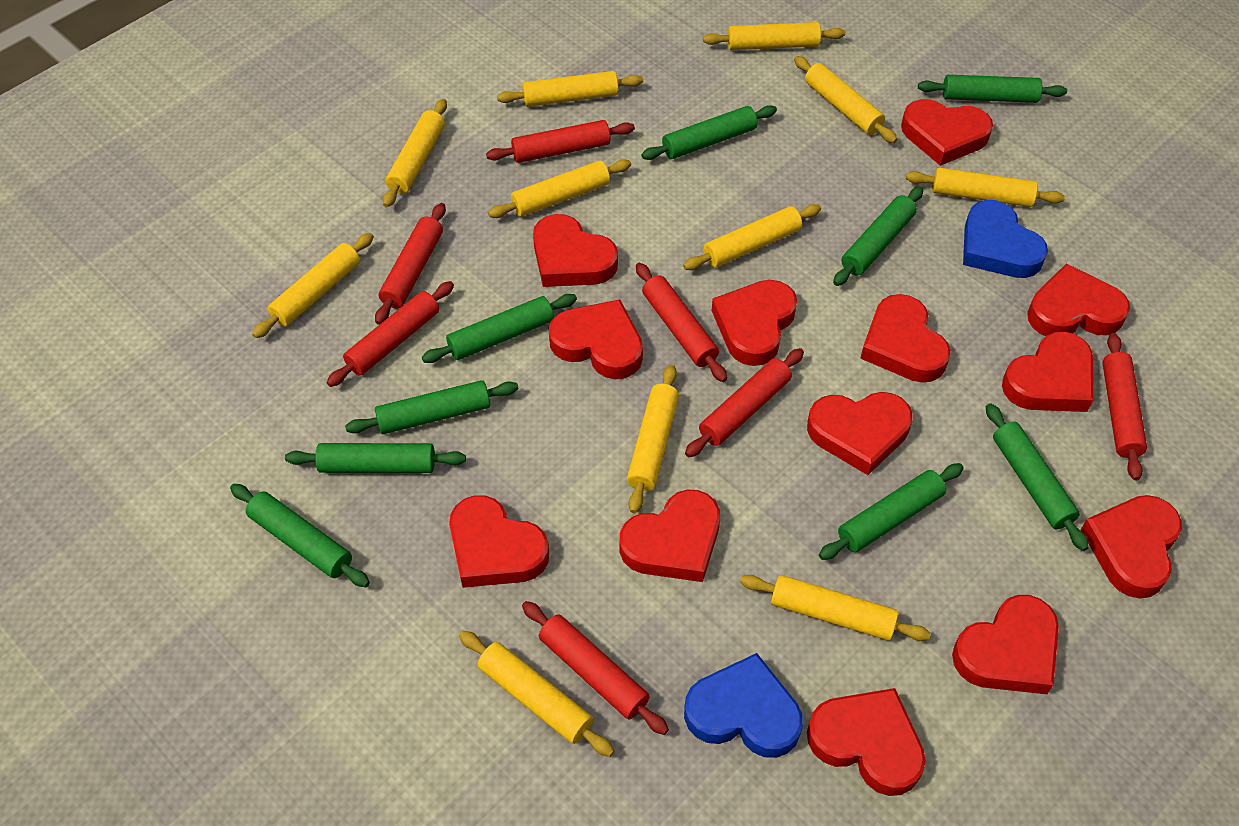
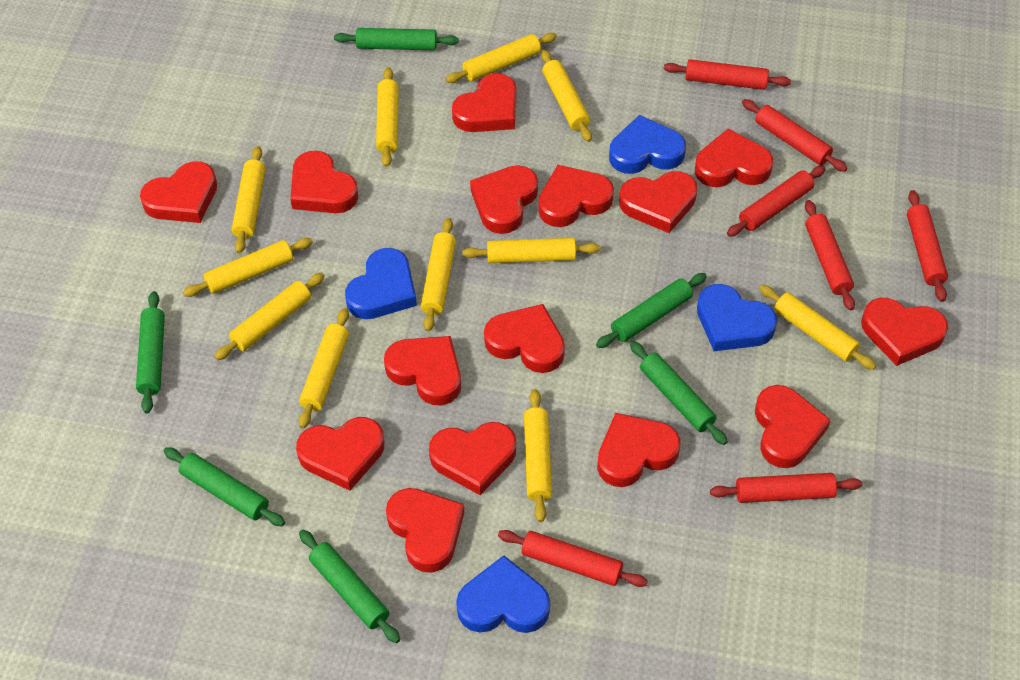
blue heart: [684,653,803,758] [963,200,1048,278] = 2 -> [345,248,417,319] [456,555,550,633] [609,115,686,174] [697,284,777,351] = 4
green rolling pin: [230,484,370,587] [285,443,466,473] [345,380,519,434] [422,294,577,363] [641,105,777,160] [819,463,964,560] [833,186,923,286] [918,75,1067,103] [986,403,1089,551] = 9 -> [136,291,165,413] [164,447,285,526] [299,530,400,643] [334,28,459,50] [596,273,707,348] [630,341,728,445] = 6
red heart: [449,495,549,588] [533,214,618,287] [549,299,643,379] [620,490,720,582] [712,280,797,366] [807,392,913,475] [807,688,926,796] [860,294,951,383] [901,99,993,166] [952,595,1059,694] [1002,331,1093,412] [1027,263,1130,336] [1081,495,1182,599] = 13 -> [140,161,217,223] [290,150,358,213] [296,417,384,491] [384,336,461,405] [386,488,464,573] [429,422,516,495] [452,73,517,132] [470,165,538,234] [484,304,565,373] [538,165,614,227] [597,413,680,487] [619,171,697,233] [695,129,773,187] [755,385,831,468] [861,298,948,366] = 15

